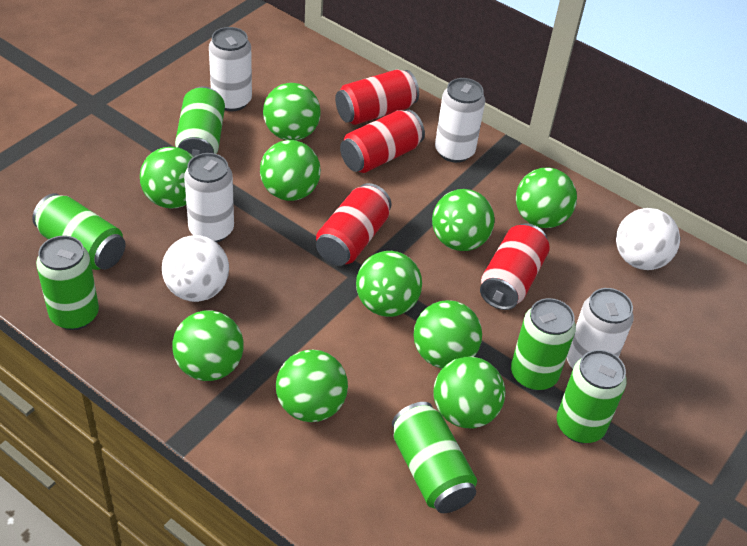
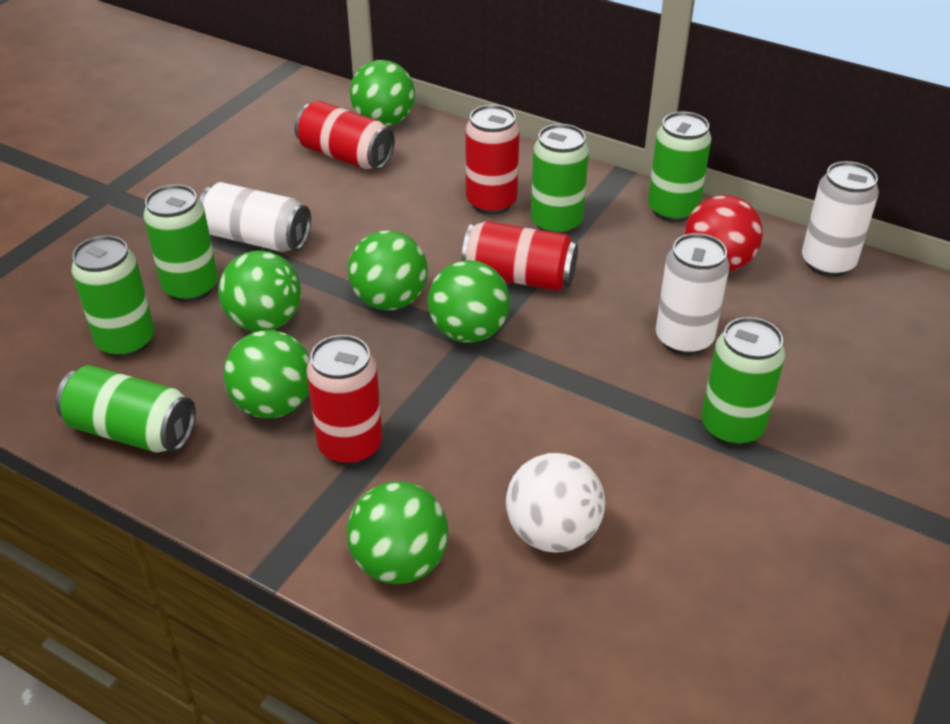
green ball: [140,147,194,209] [172,310,244,381] [260,140,321,201] [263,83,321,141] [276,350,348,422] [356,251,422,317] [413,300,482,368] [432,189,495,251] [433,356,505,428] [516,168,577,228] = 10 -> [218,251,301,332] [223,330,310,418] [347,481,449,584] [348,230,428,310] [350,60,415,127] [428,260,510,343] = 6
red ball: none = 0 -> [685,195,763,271] = 1
white ball: [162,235,229,302] [616,208,680,270] = 2 -> [506,453,605,552] = 1
white can: [184,153,234,243] [209,27,252,111] [435,78,485,163] [567,288,634,369] = 4 -> [199,182,311,252] [656,233,730,355] [802,161,879,277] = 3

